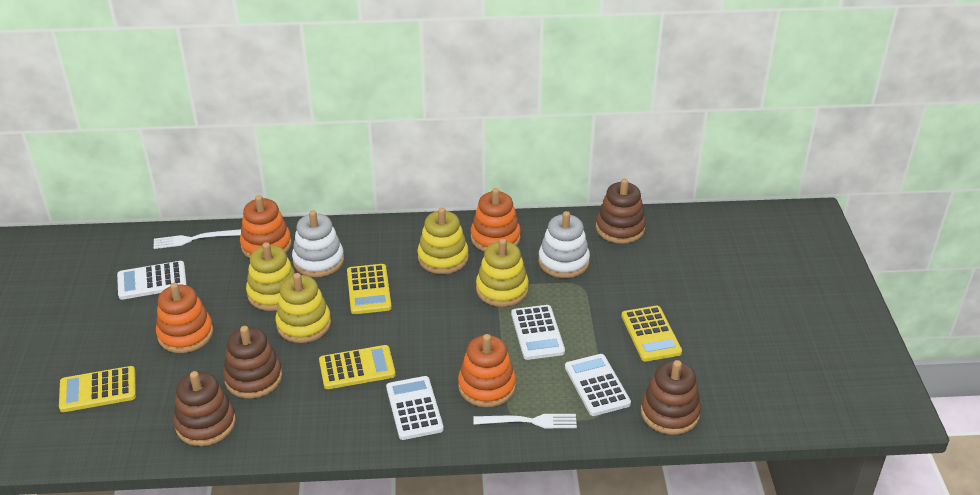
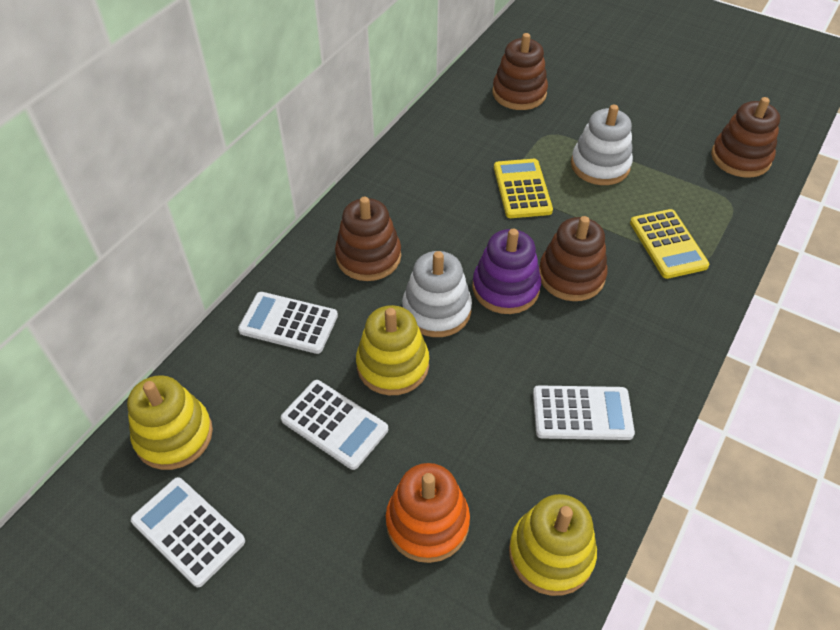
orange stacking toy: [156,282,213,353] [240,195,292,258] [458,334,516,407] [471,188,521,252] = 4 -> [386,463,470,563] = 1
purple stacking toy: none = 0 -> [473,229,541,314] = 1
white fork: [153,229,241,249] [474,414,577,428] = 2 -> none = 0
yellow calculator: [59,366,136,412] [319,345,396,389] [347,264,392,314] [621,306,682,362] = 4 -> [494,159,553,218] [630,209,709,279] = 2
yellow stacking toy: [246,242,295,311] [275,273,331,343] [417,208,469,274] [476,239,529,307] = 4 -> [127,375,213,470] [356,305,429,395] [509,494,597,596] = 3

